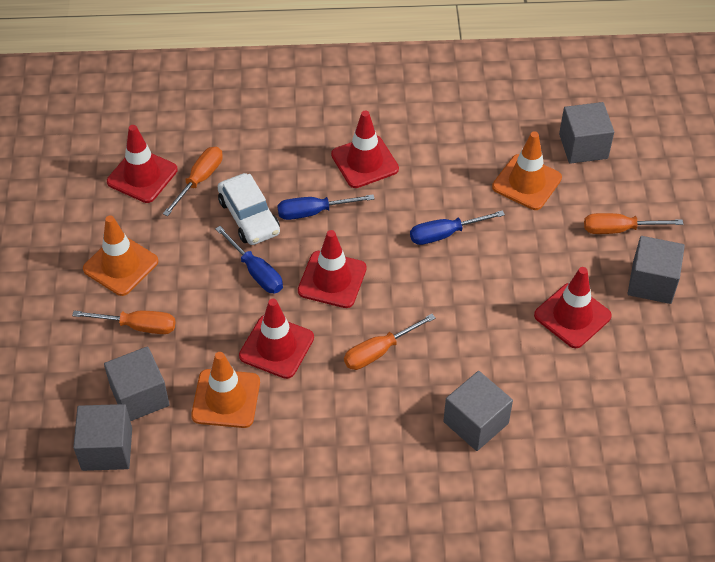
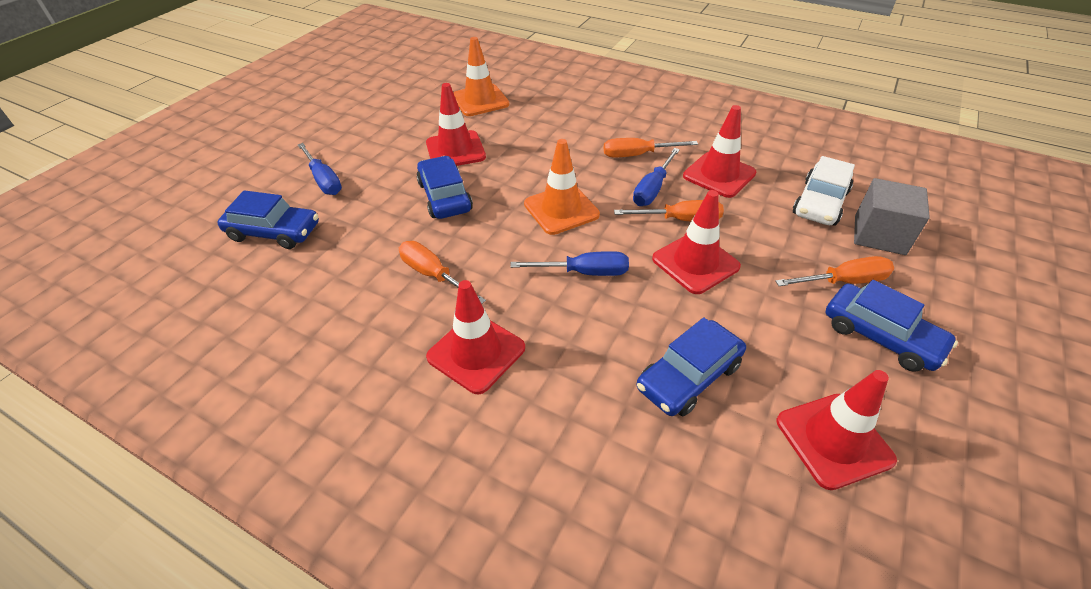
blue car: none = 0 -> [217,190,319,249] [417,156,473,219] [636,317,746,416] [825,280,958,372] = 4
grey cube: [73,404,132,471] [104,346,170,421] [443,371,513,451] [559,102,614,164] [628,236,685,304] = 5 -> [854,178,930,255] = 1
orange traffic cone: [83,215,158,296] [191,352,260,428] [492,131,562,210] = 3 -> [453,37,510,116] [524,139,600,235] = 2

